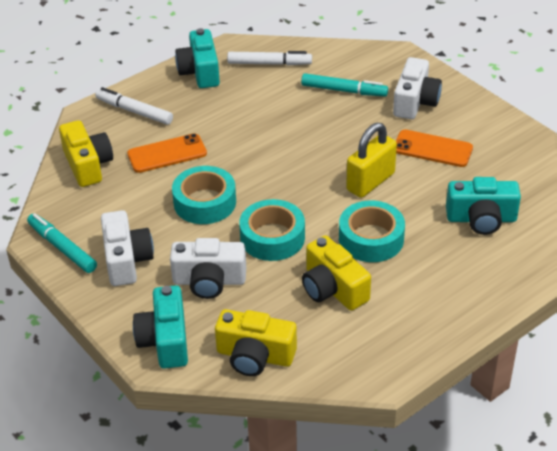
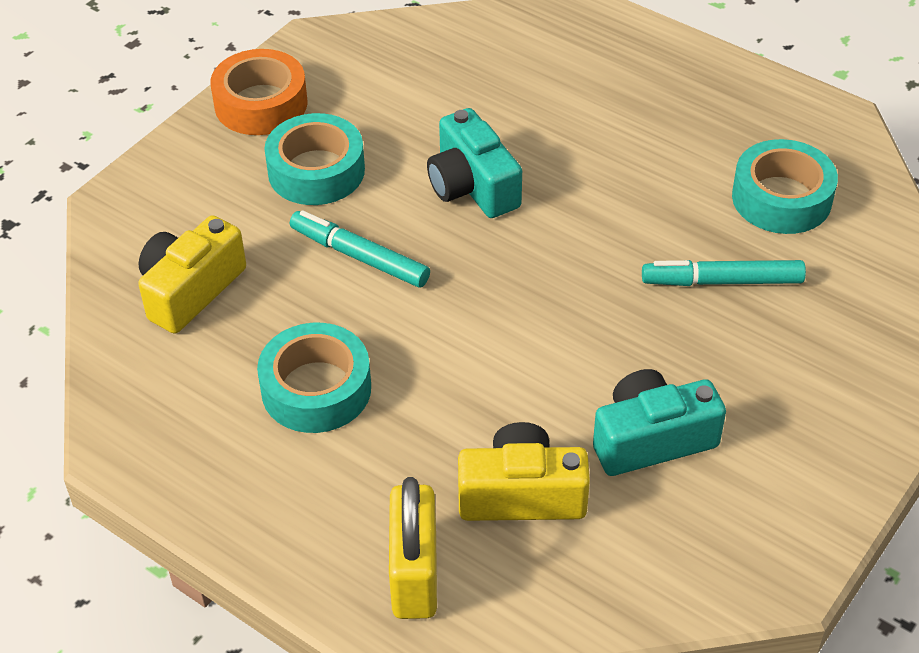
orange phone: [127,133,207,173] [396,130,473,167] = 2 -> none = 0
orange tape: none = 0 -> [211,49,308,135] = 1
turquoise camera: [133,285,188,369] [175,28,220,88] [446,177,521,235] = 3 -> [427,108,522,218] [593,369,726,476] = 2
white camera: [101,210,154,286] [170,238,246,299] [393,57,442,119] = 3 -> none = 0
white marker: [95,87,173,125] [227,51,312,65] = 2 -> none = 0
yellow camera: [59,120,113,187] [215,309,297,376] [302,235,371,311] = 3 -> [138,215,246,334] [458,422,590,521] = 2

